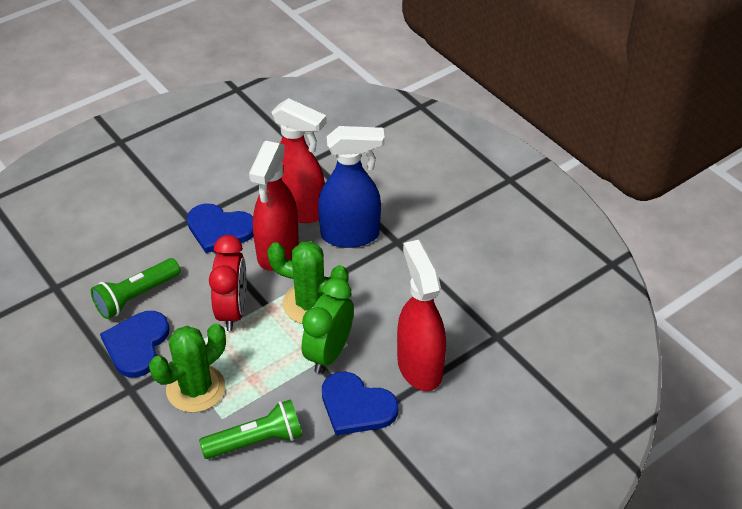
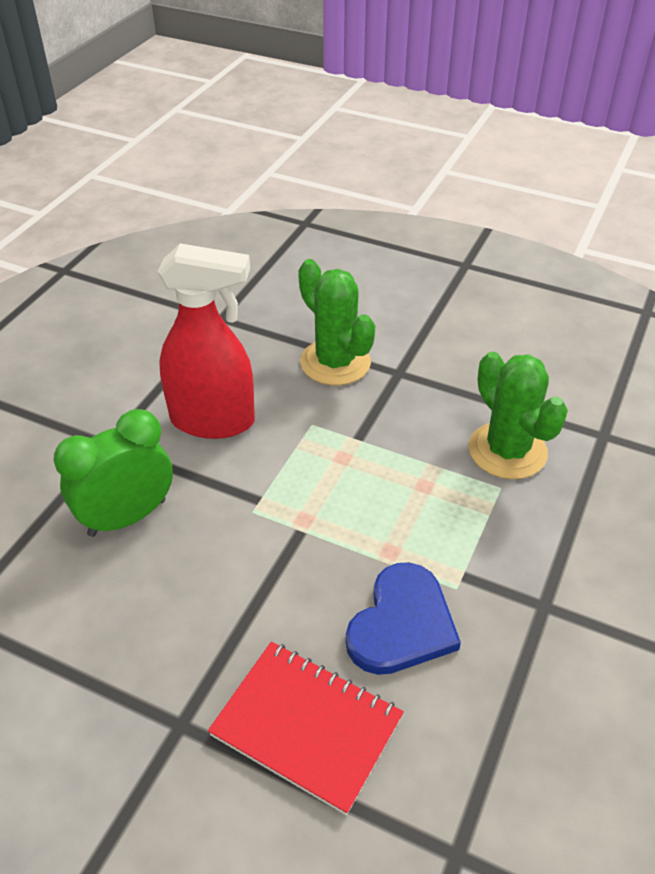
blue heart: [100,311,170,378] [187,203,253,253] [322,372,398,435] = 3 -> [346,562,461,675] = 1
blue spray bottle: [318,126,385,248] = 1 -> none = 0
green flashlight: [91,258,180,319] [199,399,303,459] = 2 -> none = 0
red clock: [209,235,247,331] = 1 -> none = 0
red notebook: none = 0 -> [208,642,404,815] = 1
red spray bottle: [249,141,299,271] [272,98,327,223] [397,240,446,391] = 3 -> [158,243,255,439] = 1

